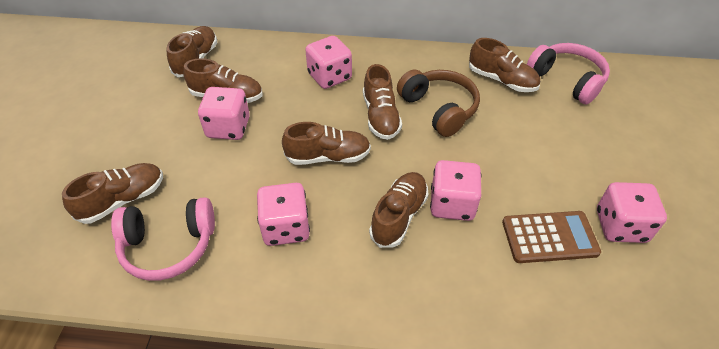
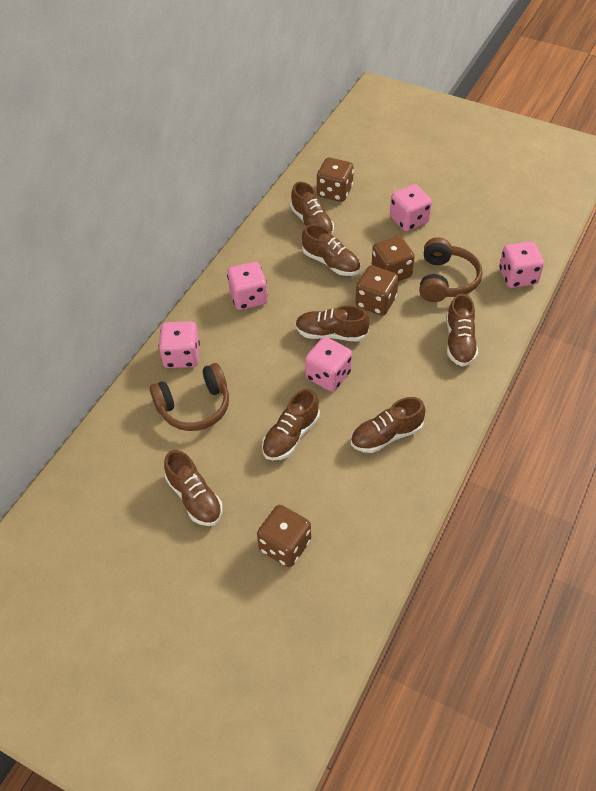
brown calculator: [502,211,601,263] = 1 -> none = 0
brown dice: none = 0 -> [257,505,311,567] [317,157,354,202] [355,265,399,316] [372,236,415,281] = 4
brown headphones: [397,70,480,137] = 1 -> [150,363,229,431] [419,238,482,302] = 2
pink headphones: [111,197,215,281] [527,43,610,104] = 2 -> none = 0

